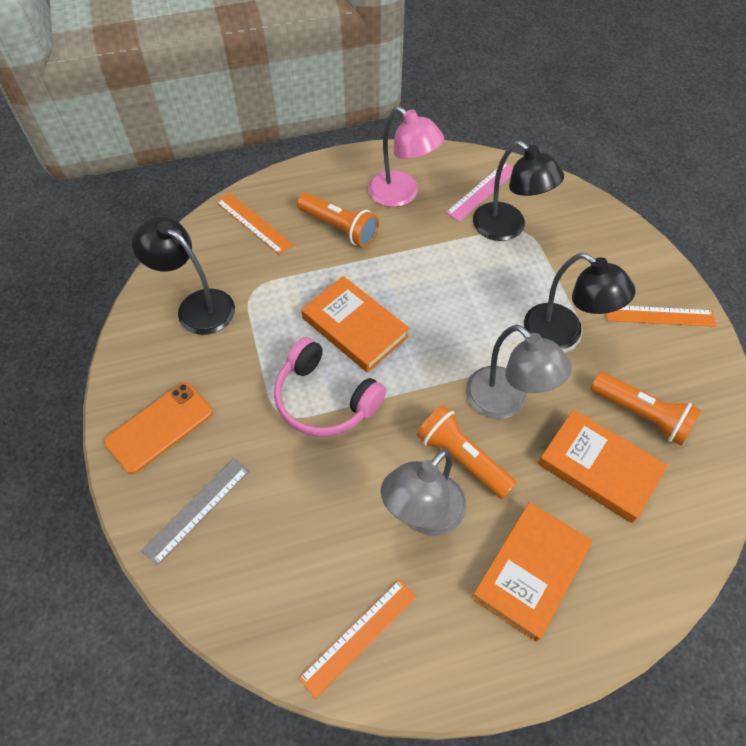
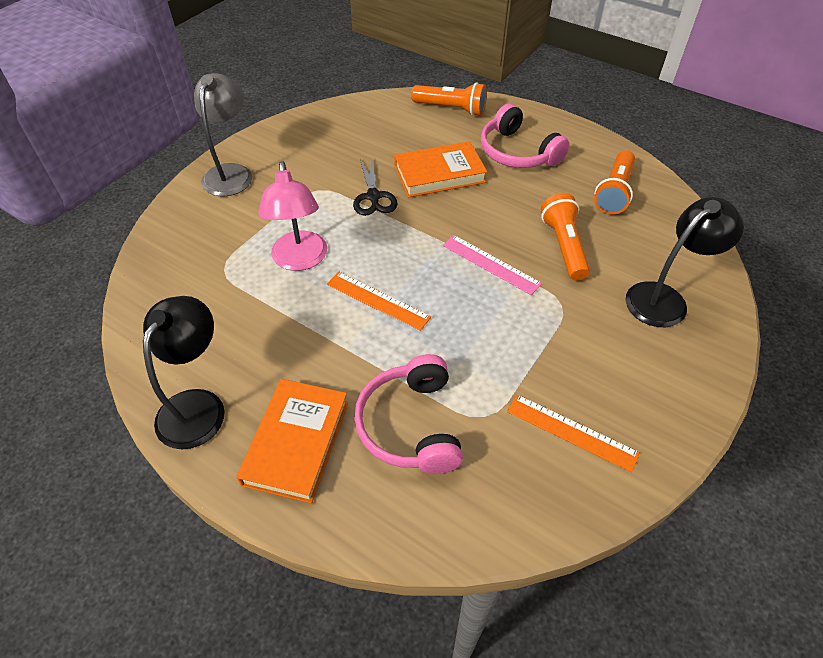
black lamp: [132,216,235,335] [473,141,564,241] [524,253,636,349] = 3 -> [143,296,225,449] [626,197,744,327] = 2
black scissors: none = 0 -> [353,159,398,216] = 1
grey lamp: [381,449,466,536] [466,324,572,419] = 2 -> [194,73,252,196] = 1
grey ruler: [141,458,249,566] = 1 -> none = 0
orange book: [301,276,409,373] [472,502,593,642] [538,409,668,523] = 3 -> [236,379,348,503] [394,141,487,197] = 2
orange phone: [104,382,213,474] = 1 -> none = 0
orange ruler: [216,193,293,255] [299,579,417,699] [606,306,716,327] = 3 -> [327,272,431,331] [507,394,640,472] = 2
pink headphones: [274,337,386,437] = 1 -> [354,354,463,474] [481,104,570,168] = 2

